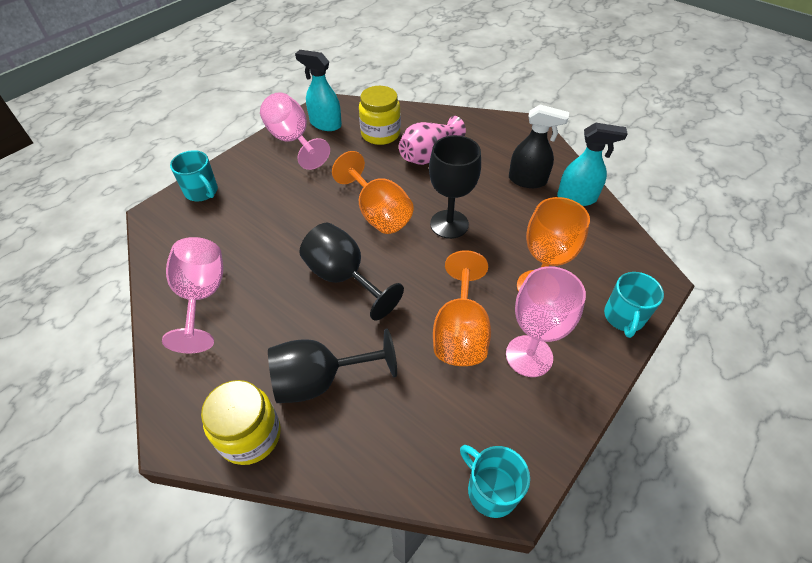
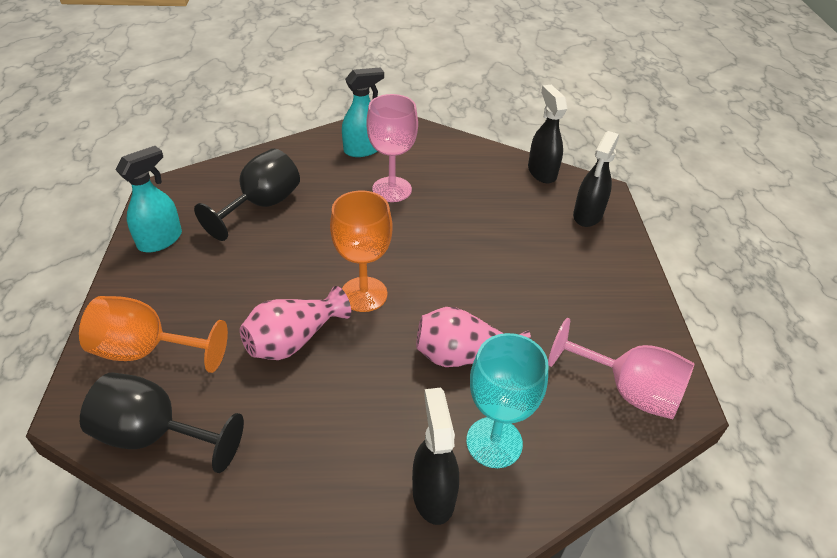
black goblet: [268,329,397,403] [299,223,404,321] [429,135,481,239] = 3 -> [80,373,244,473] [194,149,300,241] = 2
black spray bottle: [509,105,569,188] = 1 -> [412,388,459,525] [528,85,567,183] [573,131,619,227] = 3
orange goblet: [332,151,414,234] [433,250,491,366] [517,197,590,292] = 3 -> [79,296,228,373] [330,190,392,312] = 2
pink goblet: [162,237,223,353] [260,92,330,170] [506,266,586,377] = 3 -> [366,94,418,202] [548,318,695,419] = 2
pink vase: [399,116,466,165] = 1 -> [240,286,351,360] [416,307,531,367] = 2
turquoise goblet: none = 0 -> [466,333,549,468] = 1
turquoise mug: [170,150,218,201] [460,445,530,518] [604,272,664,338] = 3 -> none = 0
yellow jar: [201,380,281,465] [359,86,401,145] = 2 -> none = 0

